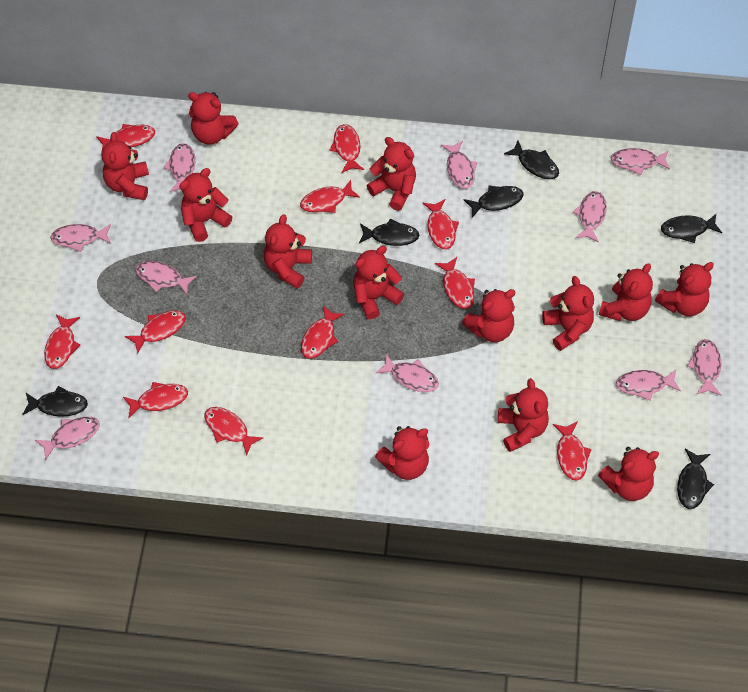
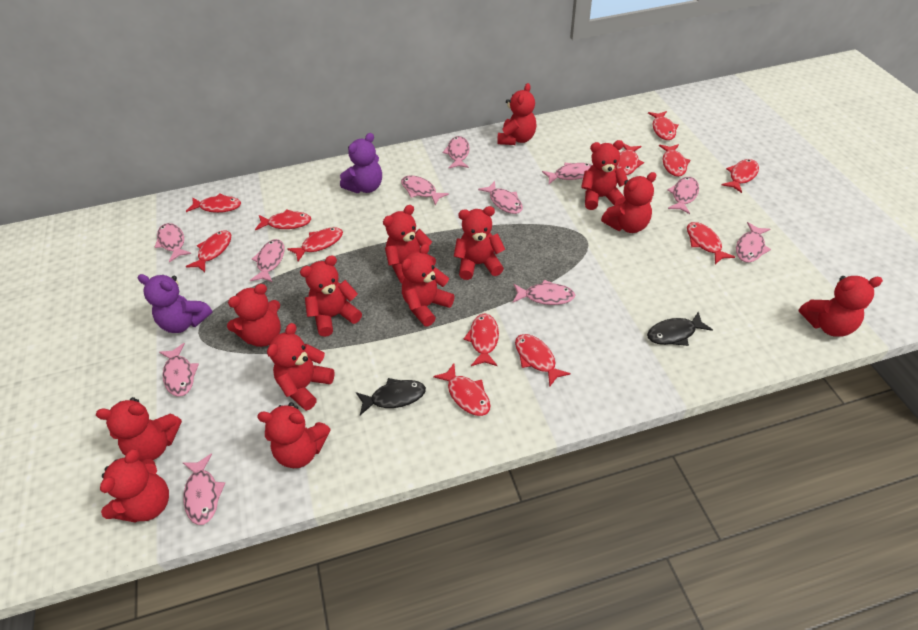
black fish: [22,386,88,417] [359,218,420,246] [463,186,524,218] [504,141,559,179] [661,214,722,243] [677,449,714,509] = 6 -> [356,378,426,415] [647,311,713,346] = 2
pink fish: [35,417,100,461] [50,224,111,252] [135,261,197,295] [163,143,195,192] [375,354,439,392] [441,141,477,189] [573,191,607,243] [611,148,670,175] [616,370,681,401] [687,339,721,395] = 10 -> [154,223,191,263] [159,343,199,397] [183,453,225,525] [250,239,285,282] [401,175,449,205] [443,136,470,168] [478,181,523,214] [513,280,575,305] [542,163,592,184] [667,177,699,214] [736,222,771,263] = 11
purple teddy bear: none = 0 -> [138,274,213,333] [340,133,382,193] = 2
red fish: [44,314,80,369] [96,124,155,155] [123,382,188,419] [125,310,186,354] [205,407,263,456] [300,180,360,213] [301,306,345,359] [330,124,364,173] [422,199,459,249] [435,257,475,309] [553,421,592,480] = 11 -> [186,193,241,213] [186,230,231,272] [255,209,311,231] [287,227,343,261] [433,364,490,416] [464,313,499,366] [515,334,571,387] [616,144,644,175] [648,111,679,140] [659,144,690,177] [687,222,735,264] [722,159,759,193] = 12

